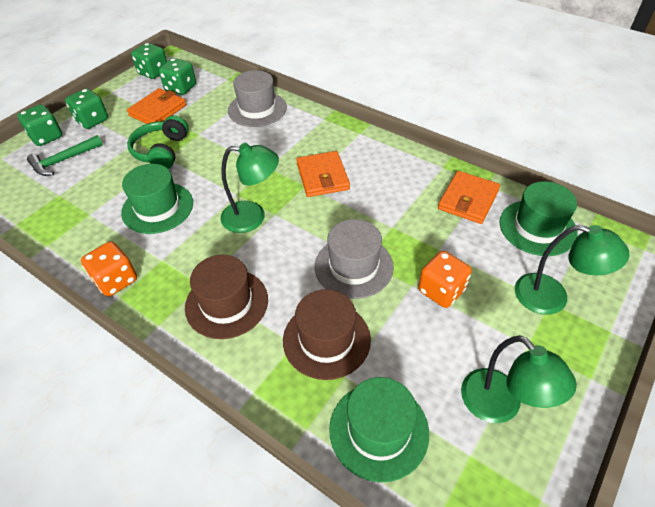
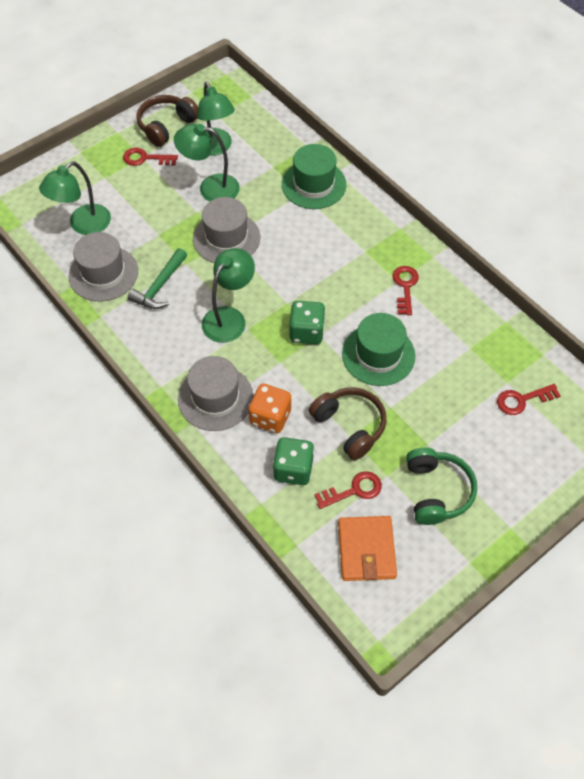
brown hat: [185,255,268,339] [283,289,371,380] = 2 -> none = 0
brown headphones: none = 0 -> [136,95,198,147] [309,387,387,460] = 2
green dice: [17,104,62,146] [65,88,108,129] [131,43,167,79] [159,58,196,95] = 4 -> [273,437,314,485] [289,301,326,344] = 2
green hat: [121,164,193,234] [329,377,429,482] [499,181,578,256] = 3 -> [282,144,346,209] [342,313,415,386] = 2
green lamp: [221,143,279,233] [461,335,577,423] [515,225,630,315] = 3 -> [39,161,111,235] [174,124,240,202] [197,82,235,156] [202,248,255,343] = 4
grey hat: [228,70,287,127] [315,219,394,299] = 2 -> [69,232,138,302] [178,356,253,431] [193,197,260,263] = 3
orange dice: [81,241,137,297] [418,251,472,308] = 2 -> [249,384,291,433] = 1
orange wallet: [127,88,186,124] [297,151,350,197] [438,171,500,224] = 3 -> [338,516,397,581] = 1
red key: none = 0 -> [123,148,178,166] [314,471,382,509] [393,266,419,315] [497,384,561,415] = 4

